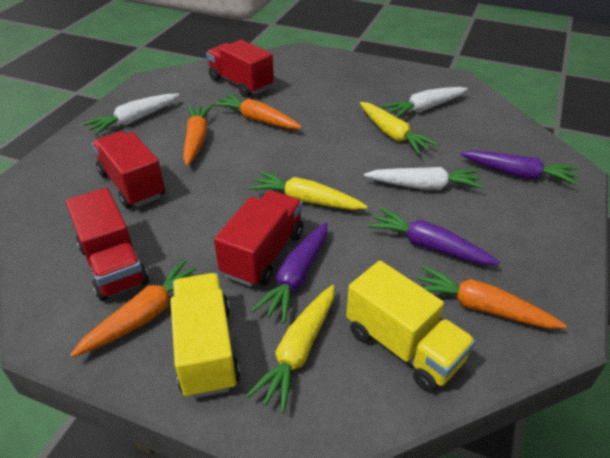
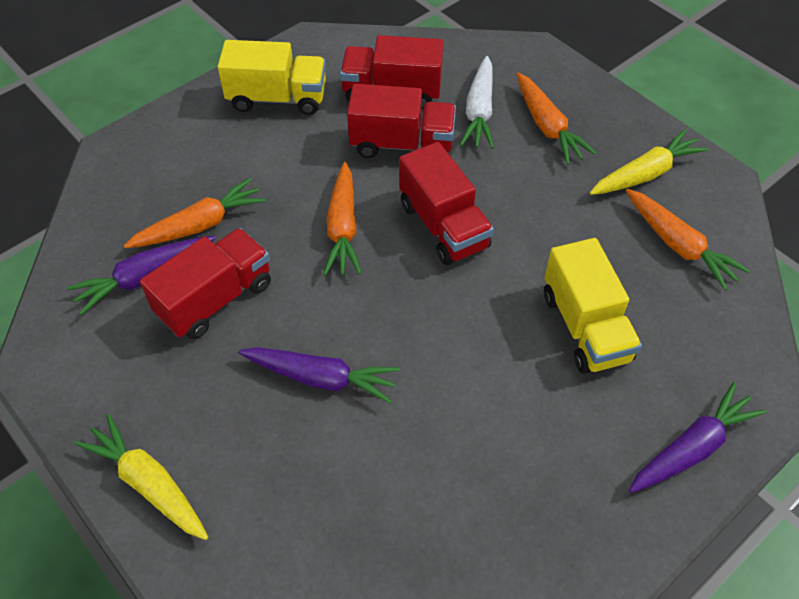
white carrot: [83,94,179,136] [364,167,484,190] [382,87,468,118] = 3 -> [460,56,494,149] = 1
yellow carrot: [246,285,334,413] [248,171,368,210] [360,102,439,155] = 3 -> [75,414,208,540] [590,129,709,195] = 2

